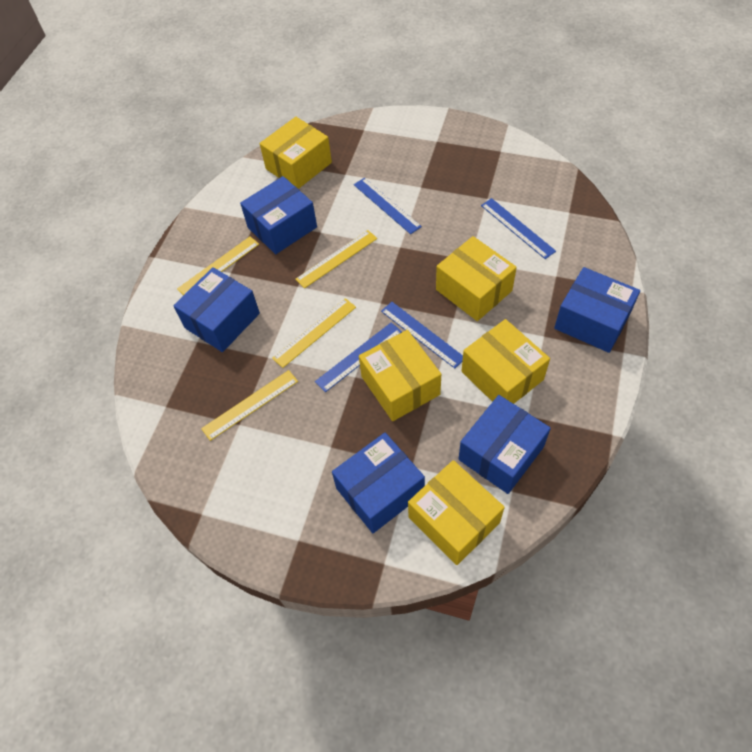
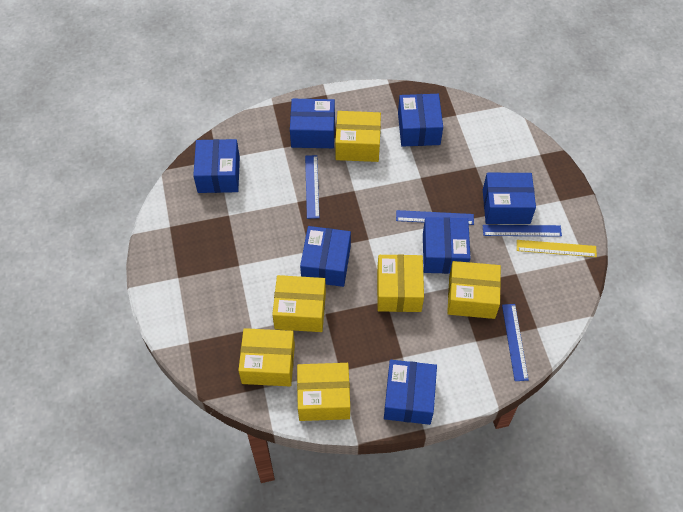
blue box: [173,267,260,352] [240,176,317,254] [332,433,425,533] [459,395,551,494] [554,267,640,353] = 5 -> [193,139,240,193] [290,99,335,148] [300,226,351,287] [384,360,437,425] [398,94,443,147] [423,217,471,274] [483,173,536,224] = 7
yellow box: [260,117,332,189] [359,330,441,421] [408,460,505,565] [436,236,517,321] [461,319,550,404] = 5 -> [238,328,295,386] [272,275,326,332] [297,363,350,421] [335,111,381,162] [377,255,424,312] [447,261,501,319] = 6
yellow ruler: [177,236,259,295] [201,370,298,441] [272,298,356,368] [295,230,377,288] = 4 -> [517,240,597,257] = 1

